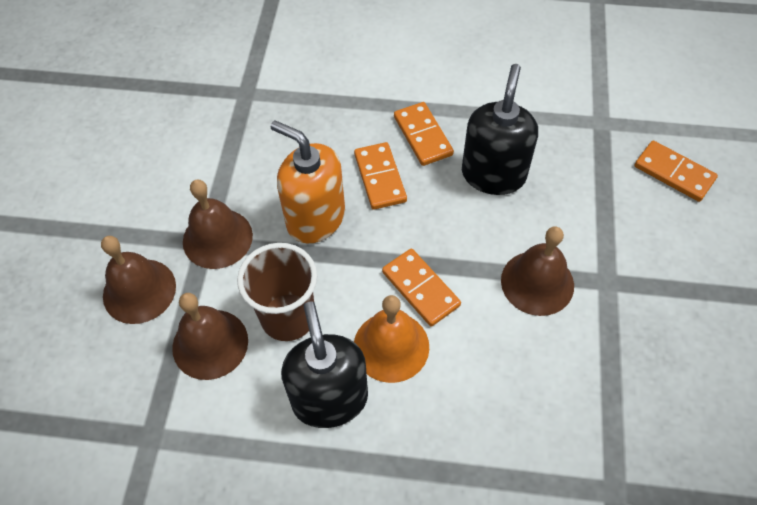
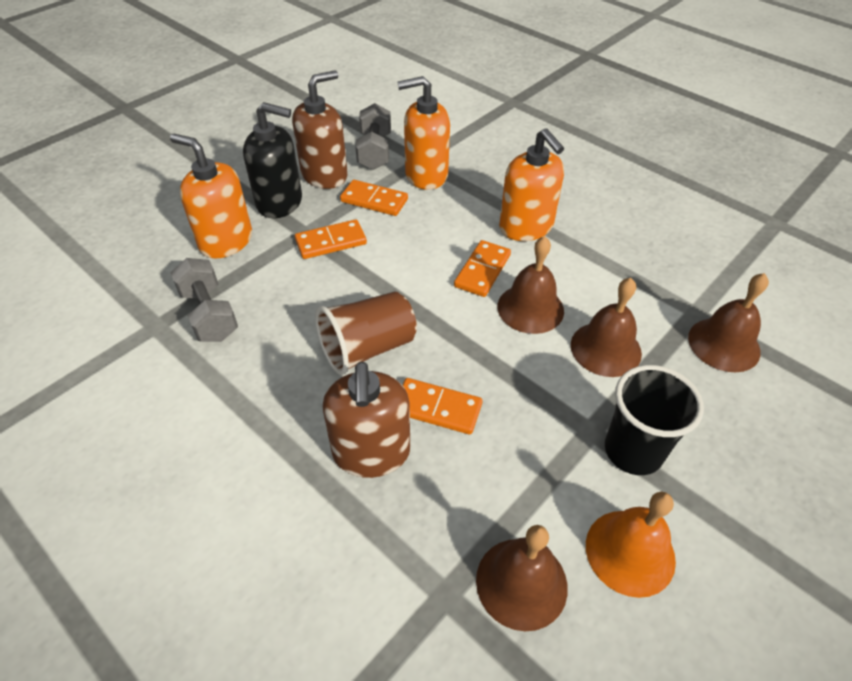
black cup: none = 0 -> [605,365,704,475] = 1
black soap dispenser: [281,302,368,428] [462,64,538,195] = 2 -> [243,102,302,218] = 1
brown soap dispenser: none = 0 -> [292,70,348,189] [323,362,410,478] = 2
grey dumbbell: none = 0 -> [170,258,238,342] [355,103,391,170] = 2
orange soap dispenser: [271,121,345,244] = 1 -> [170,134,252,258] [397,76,450,190] [499,128,564,241] = 3

